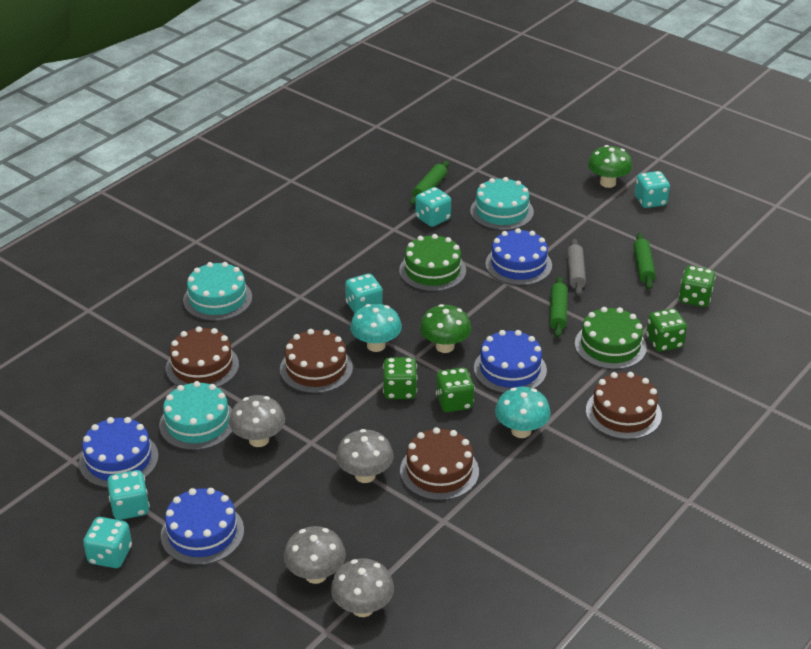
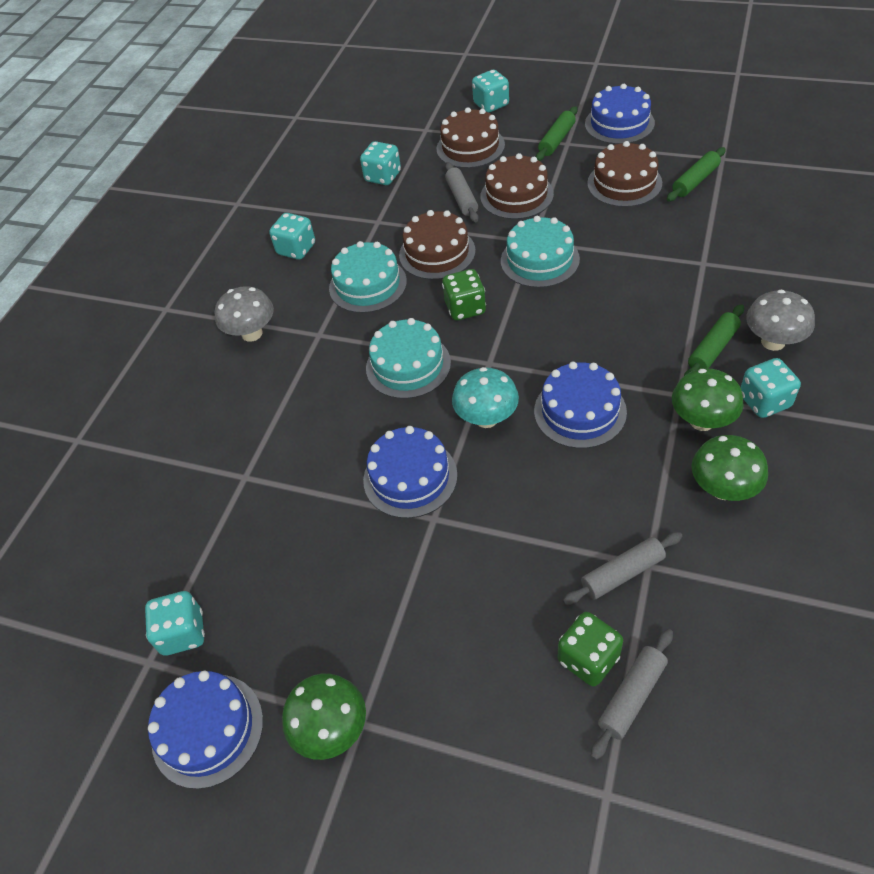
green cake: [399,234,466,291] [575,307,647,369] = 2 -> none = 0
green dice: [383,357,417,399] [436,368,475,412] [646,309,687,352] [679,266,716,307] = 4 -> [442,269,486,321] [558,612,623,686] = 2
green mushroom: [420,304,471,353] [588,145,632,188] = 2 -> [282,674,366,760] [672,369,744,431] [692,435,768,501] = 3
grey mushroom: [229,395,285,447] [284,526,346,584] [331,558,394,617] [336,429,394,483] = 4 -> [215,286,274,342] [746,290,815,351] = 2
grey rolling pin: [567,238,586,296] = 1 -> [445,162,479,223] [563,532,682,605] [591,629,673,760] = 3
turquoise mushroom: [350,304,402,352] [495,387,551,438] = 2 -> [452,367,519,428] = 1

